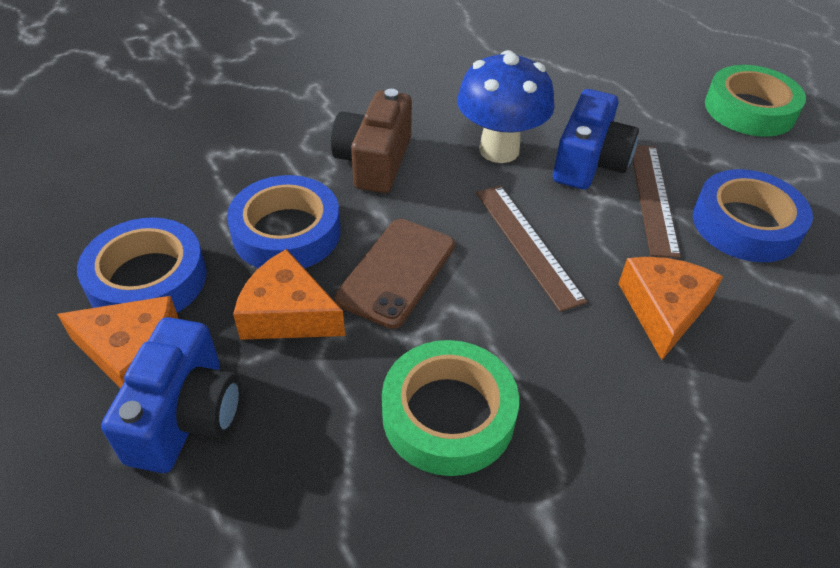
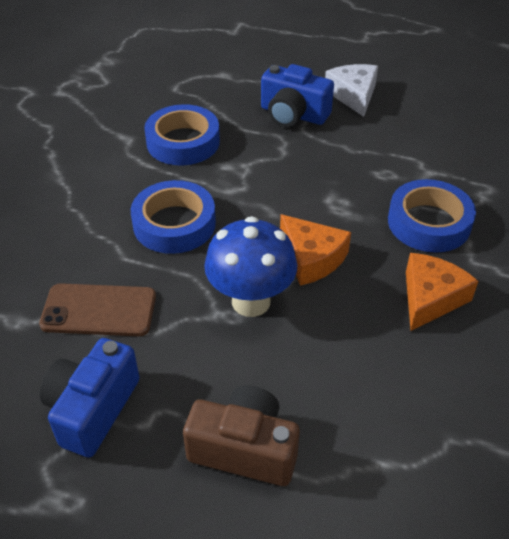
brown ruler: [476,185,587,312] [632,145,681,258] = 2 -> none = 0
green tape: [382,340,519,476] [705,65,806,137] = 2 -> none = 0
orange cheese: [57,296,179,389] [233,249,345,340] [618,257,723,360] = 3 -> [280,214,351,286] [406,253,479,331] = 2
white cheese: none = 0 -> [325,64,378,117] = 1

